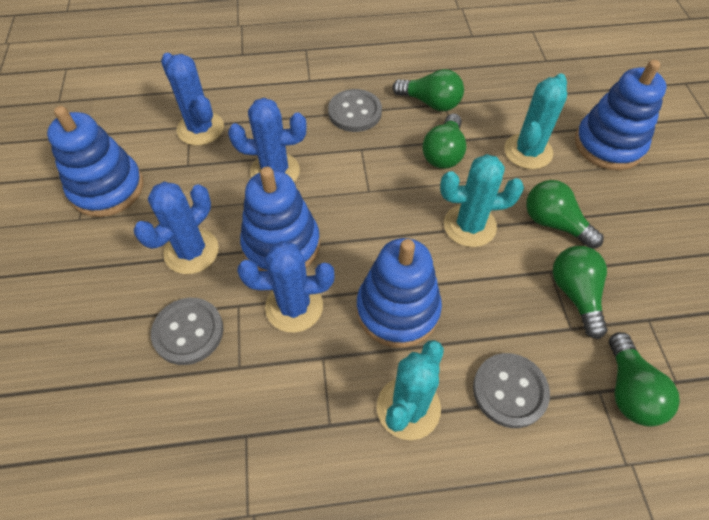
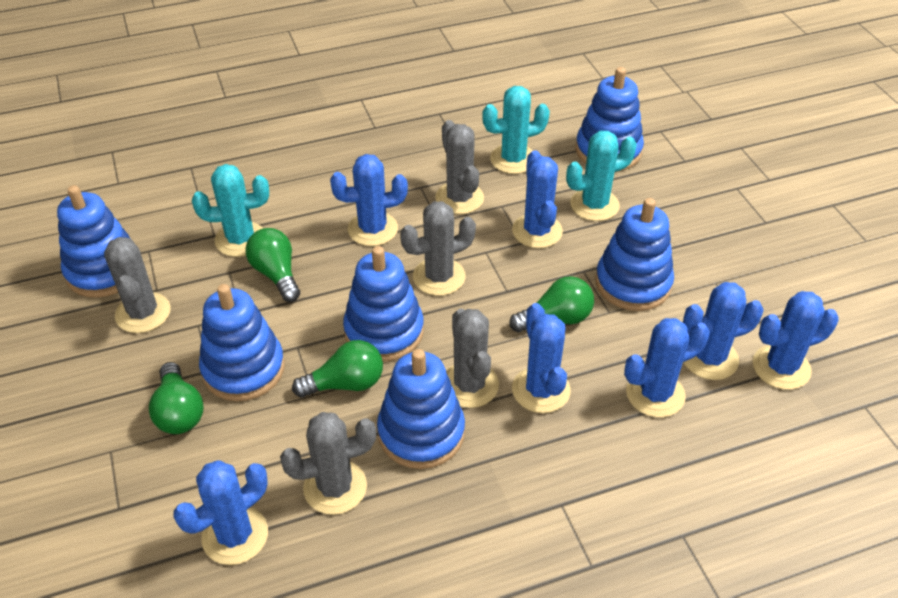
blue cactus: [134,182,219,274] [161,53,224,146] [228,98,307,182] [238,241,334,332] = 4 -> [173,460,268,565] [330,154,408,246] [512,150,563,248] [512,303,571,413] [624,318,710,417] [683,282,764,380] [753,291,839,390] = 7
blue stacking toy: [47,106,143,217] [240,167,320,271] [357,238,442,348] [575,60,667,170] = 4 -> [57,185,131,298] [199,284,285,401] [343,246,424,362] [377,349,465,469] [576,67,644,171] [596,198,674,311] = 6
green light bulb: [392,69,464,111] [422,114,467,169] [526,180,604,249] [553,246,608,339] [609,332,680,427] = 5 -> [149,362,204,434] [245,228,300,302] [292,340,383,397] [509,276,594,332] = 4
grey button: [151,298,224,365] [328,89,382,132] [473,353,550,428] = 3 -> none = 0
grey cactus: none = 0 -> [104,237,171,333] [280,412,376,515] [400,201,476,296] [435,120,484,214] [446,309,499,408] = 5

